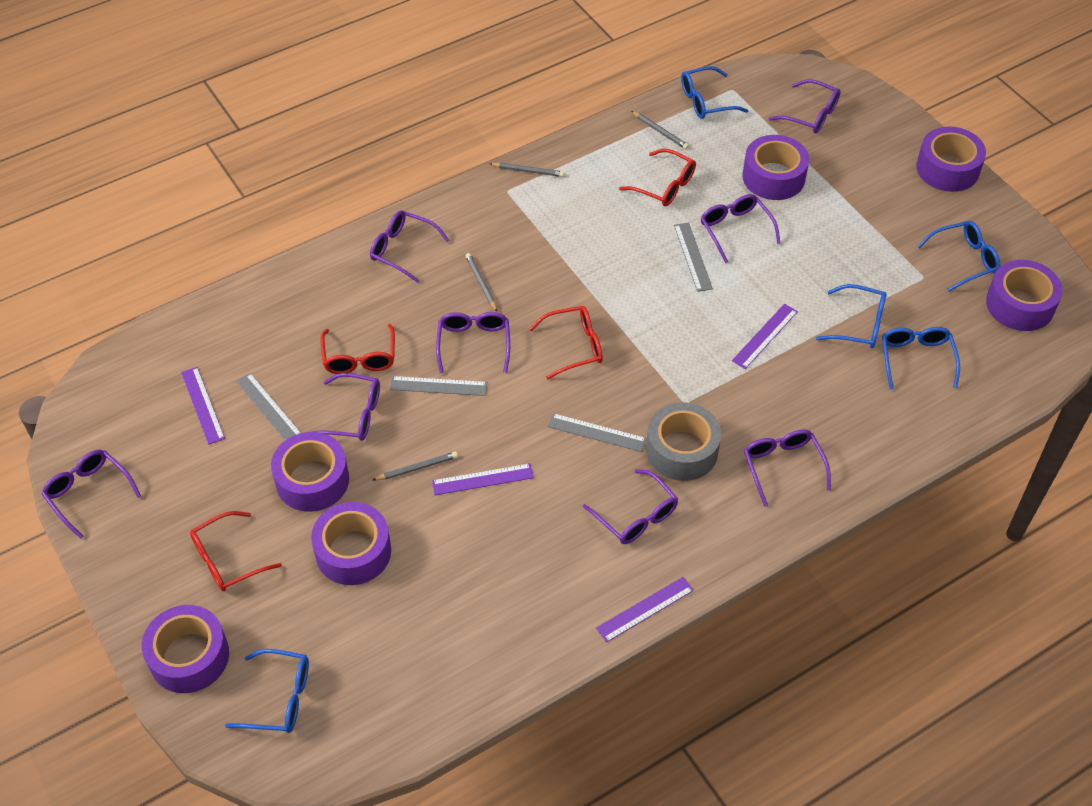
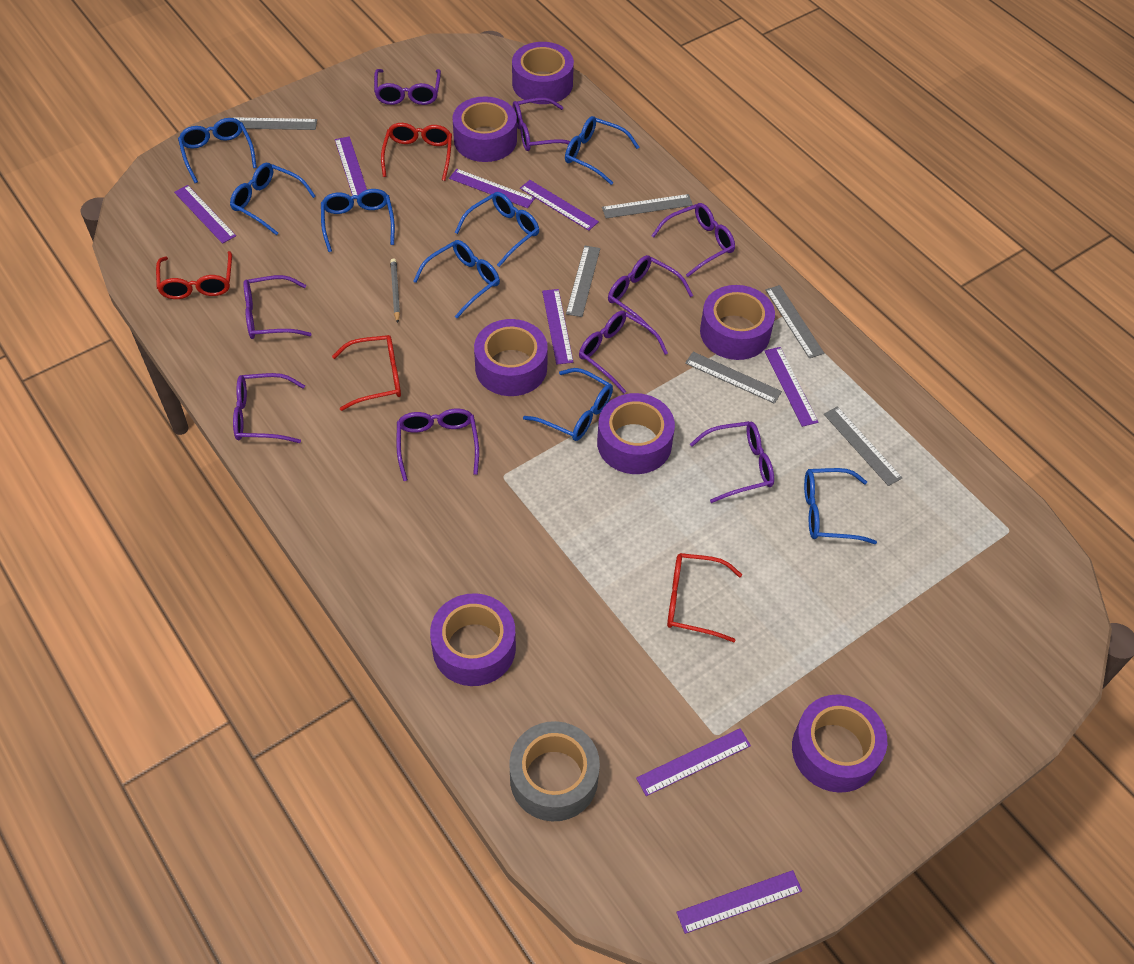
blue glasses: [225,649,309,733] [681,66,749,119] [816,284,886,348] [882,327,960,390] [917,221,1000,291] = 5 -> [178,118,257,183] [230,163,316,235] [321,189,395,252] [413,240,500,318] [455,192,539,267] [523,368,613,441] [565,116,639,185] [804,468,877,544] = 8
grey pencil: [373,452,458,480] [466,253,497,312] [490,162,564,177] [631,111,689,149] = 4 -> [390,258,400,323] = 1
grey ruler: [236,373,301,440] [390,376,487,396] [548,413,647,452] [674,223,713,292] = 4 -> [231,117,317,130] [566,246,600,317] [602,194,693,218] [685,352,782,404] [765,285,824,358] [824,407,902,486] = 6
purple glasses: [42,450,141,539] [312,373,380,441] [370,210,450,283] [436,312,510,373] [583,469,678,544] [700,194,781,263] [744,429,831,507] [768,79,841,133] = 8 -> [233,373,305,443] [243,275,312,339] [374,69,441,105] [397,409,479,481] [513,97,570,151] [579,311,668,393] [608,255,693,334] [651,203,735,277] [690,421,774,503] = 9
purple ruler: [181,367,225,445] [432,463,534,495] [596,577,694,643] [732,304,798,369] = 4 -> [174,185,236,244] [335,136,367,196] [449,169,535,208] [520,180,599,231] [542,289,573,364] [636,728,751,796] [676,870,802,934] [765,347,818,427] = 8
purple tape: [142,605,229,693] [271,432,349,512] [311,502,391,585] [742,135,809,200] [916,127,986,192] [986,260,1063,331] = 6 -> [430,593,516,686] [452,96,517,162] [474,319,548,396] [512,42,574,104] [597,393,675,474] [700,285,775,360] [792,694,887,793] = 7

